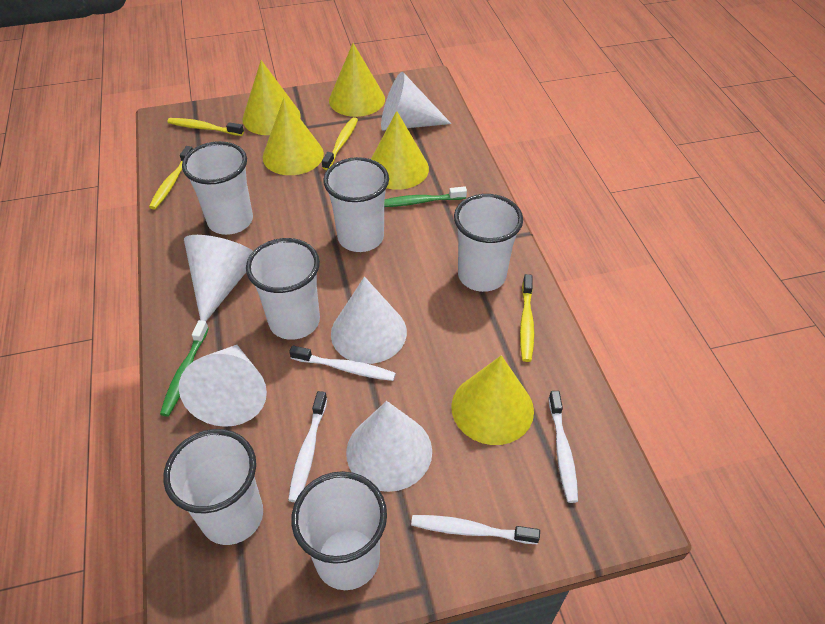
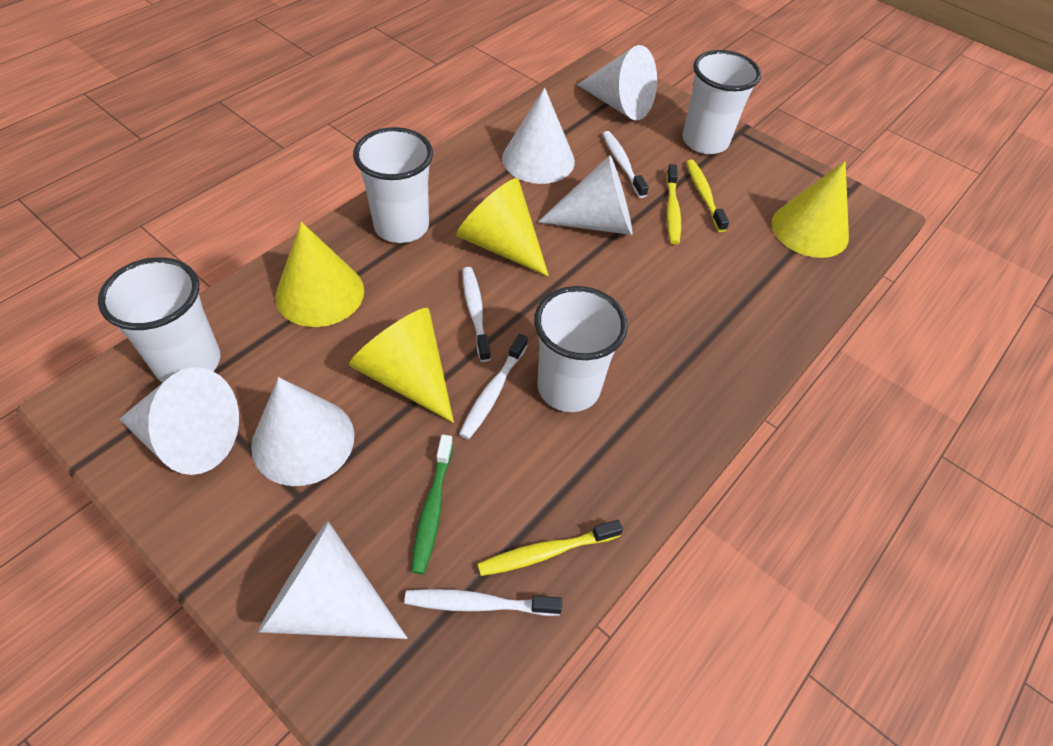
green toothbrush: [160,320,209,417] [384,186,467,207] = 2 -> [411,435,453,574] = 1
white cone: [179,345,267,427] [184,235,253,321] [331,277,407,364] [346,401,432,492] [381,72,451,131] = 5 -> [119,367,239,475] [251,377,354,486] [258,521,408,639] [502,88,575,184] [538,155,632,235] [577,45,657,120] = 6
white cup: [163,429,263,545] [182,141,253,235] [246,238,320,340] [291,471,387,590] [323,157,389,252] [454,194,523,292] = 6 -> [98,257,221,383] [353,127,433,243] [534,286,628,412] [682,50,761,154] = 4
yellow cone: [242,60,301,135] [263,98,324,175] [329,43,385,117] [371,111,429,190] [451,355,534,445] = 5 -> [275,222,364,327] [349,308,454,423] [456,178,549,277] [772,161,849,258] = 4
yellow toothbrush: [149,146,193,209] [167,118,244,136] [322,117,358,170] [520,274,534,362] = 4 -> [477,520,623,576] [666,164,681,244] [686,160,729,232] = 3

